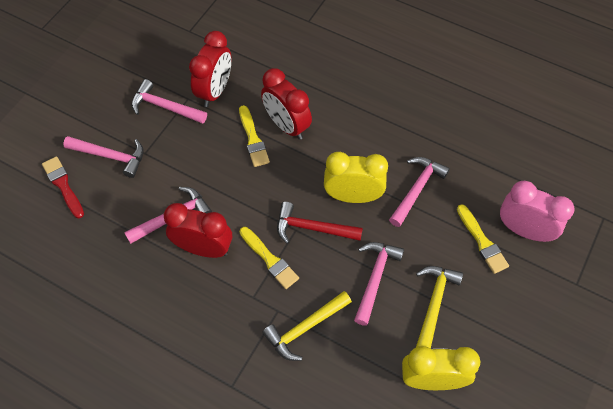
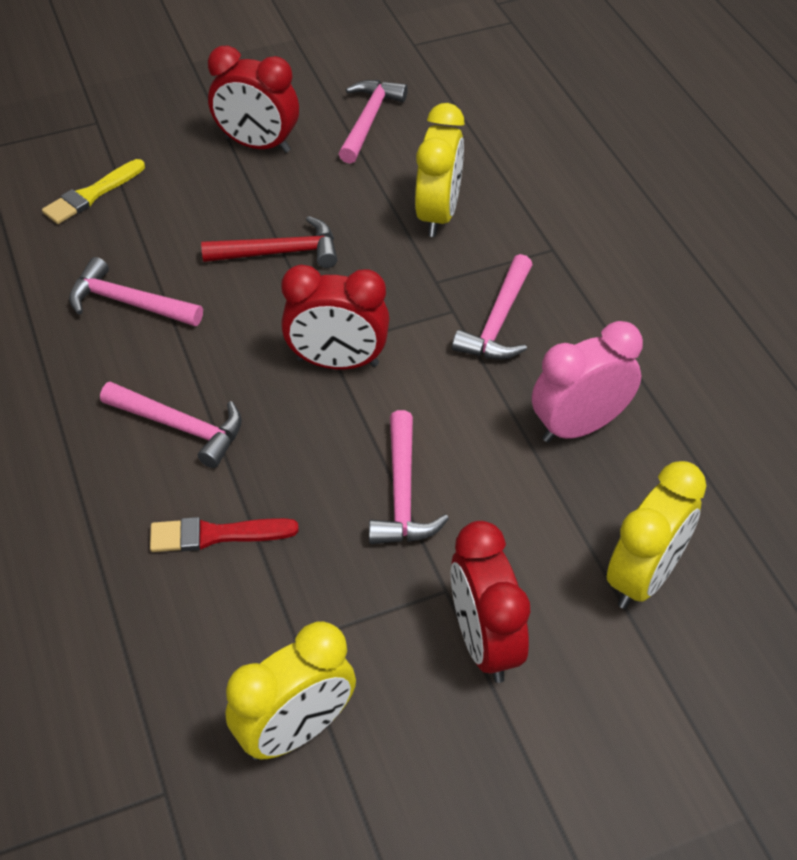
yellow brush: [239,105,270,167] [240,227,299,289] [457,204,509,274] = 3 -> [42,159,145,224] = 1
yellow clock: [324,152,388,203] [402,346,480,390] = 2 -> [226,621,356,760] [415,103,465,237] [607,461,706,609] = 3
yellow hammer: [262,291,352,361] [416,266,463,349] = 2 -> none = 0

